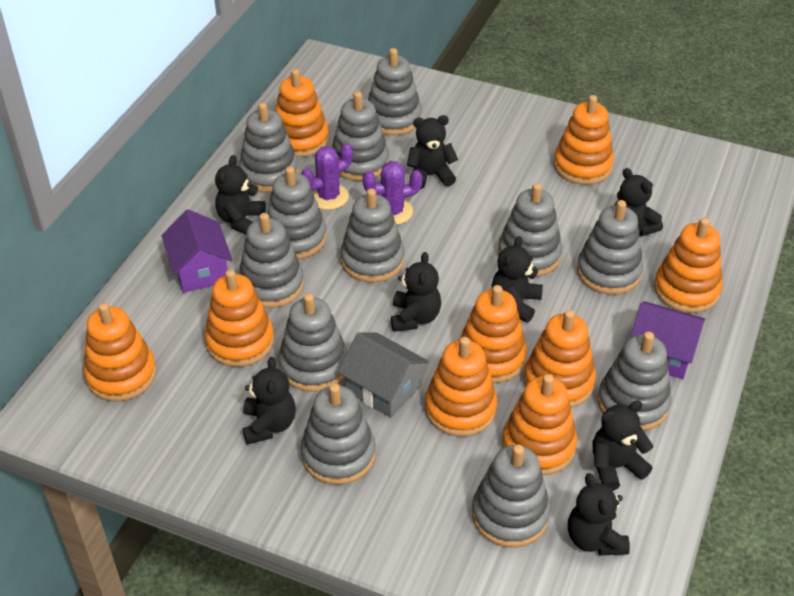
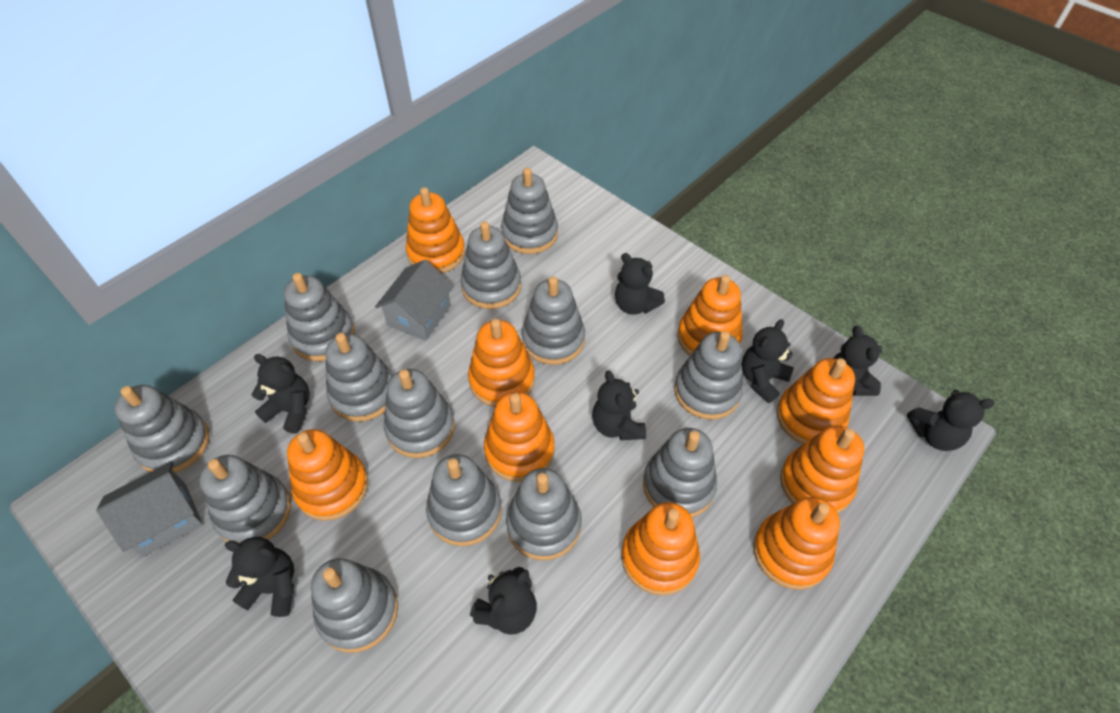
grey house: [338,332,428,418] = 1 -> [96,462,203,557] [375,260,454,341] = 2
grey stacking toy: [239,102,299,193] [239,213,304,308] [267,166,327,259] [278,293,348,392] [301,383,376,485] [332,91,389,181] [340,188,405,283] [368,48,422,135] [472,444,551,548] [498,183,562,277] [577,200,643,295] [598,331,672,431] = 12 -> [115,385,209,473] [199,455,291,544] [284,273,355,361] [311,558,398,653] [325,333,393,422] [384,369,455,458] [426,454,502,546] [460,221,521,309] [501,168,558,254] [506,468,582,560] [522,276,585,365] [643,428,717,517] [674,331,743,420] = 13
purple cactus: [301,143,353,210] [362,161,423,225] = 2 -> none = 0
purple house: [162,209,233,293] [630,301,705,379] = 2 -> none = 0

